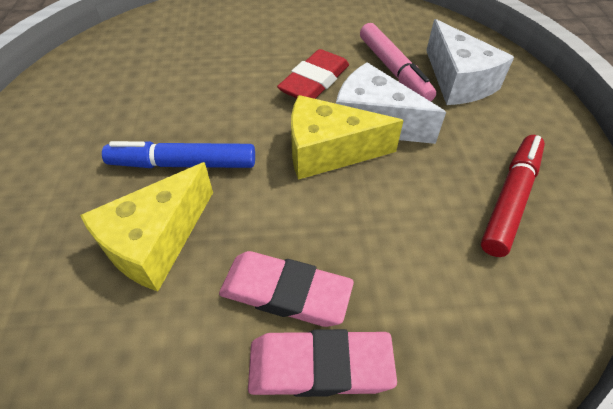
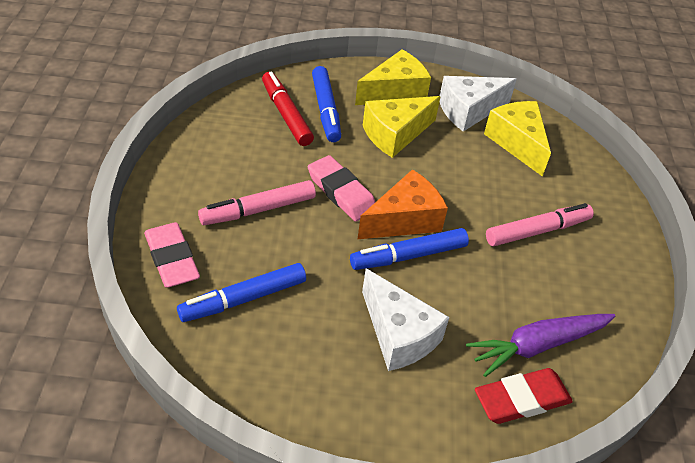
blue marker: [102,141,255,168] = 1 -> [177,263,306,322] [312,66,341,142] [350,228,469,270] = 3
orange cheese: none = 0 -> [358,169,448,239] = 1
pink marker: [360,23,436,101] = 1 -> [198,180,316,225] [486,203,594,247] = 2
purple carrot: none = 0 -> [466,314,615,377] = 1
yellow cheese: [80,162,213,292] [291,95,404,180] = 2 -> [355,49,431,105] [363,96,441,158] [484,101,551,176] = 3

